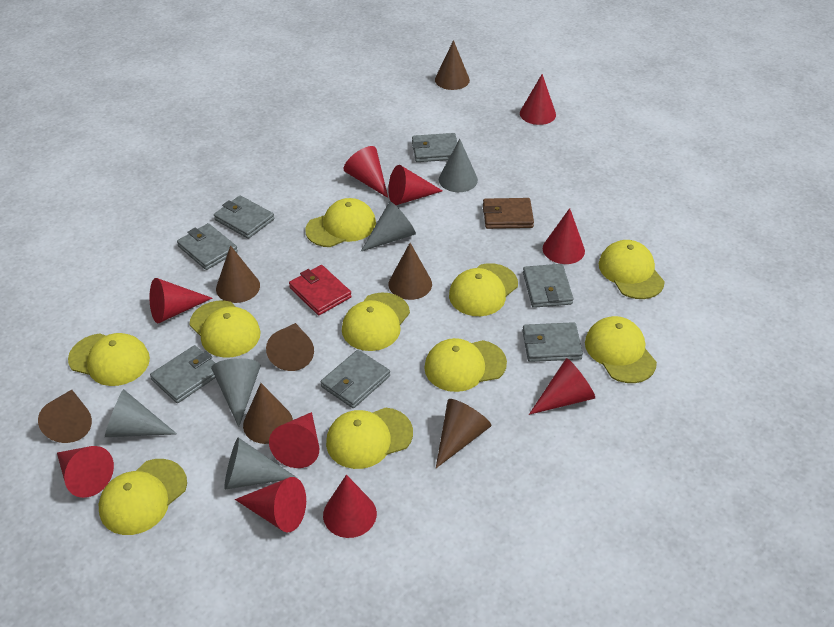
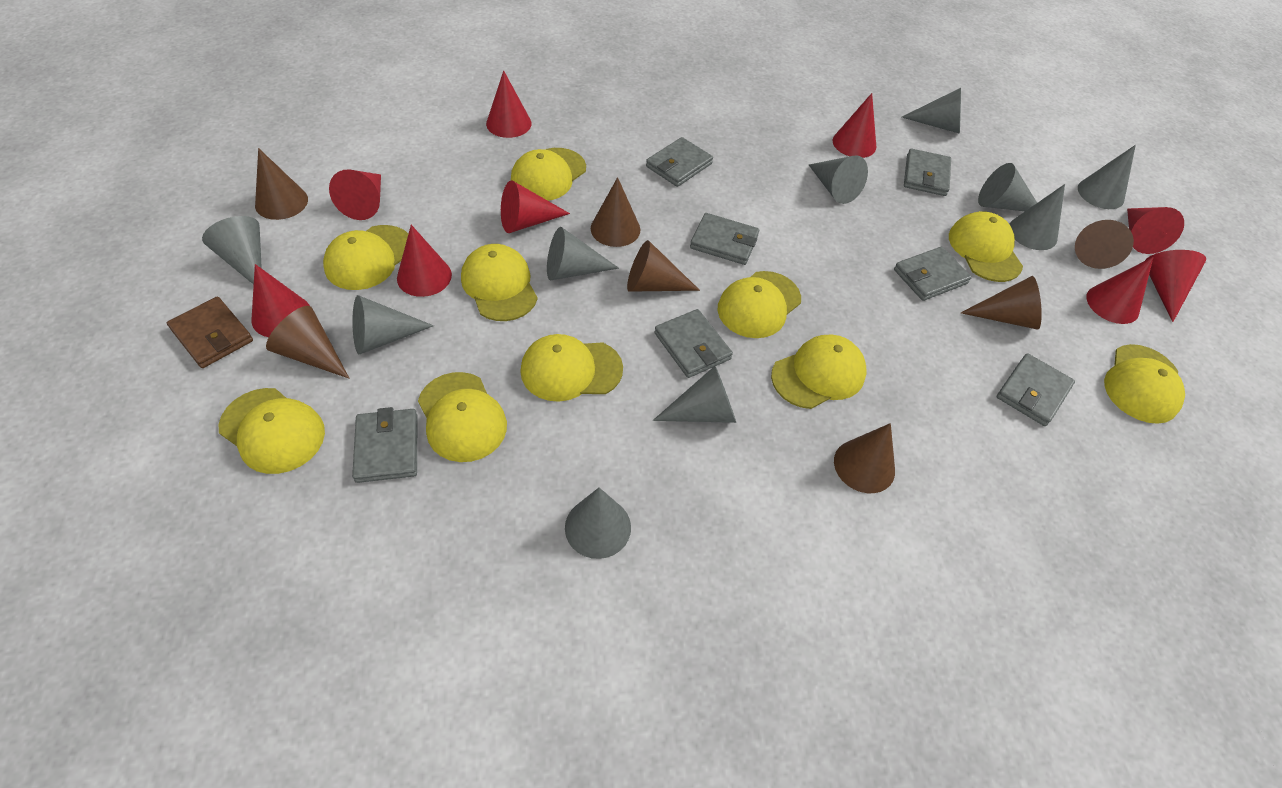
grey cone: [105,389,177,437] [211,358,261,427] [224,437,297,490] [361,201,416,251] [439,139,478,192] = 5 -> [202,216,262,285] [352,295,434,354] [547,227,619,281] [565,487,631,559] [653,366,736,423] [809,155,868,204] [902,88,961,134] [978,163,1037,211] [1010,184,1065,250] [1078,145,1136,209] = 10
red cone: [57,446,114,498] [149,278,212,323] [235,477,306,532] [269,412,319,468] [323,475,377,538] [344,146,388,198] [389,165,443,205] [520,74,556,125] [529,358,595,415] [543,208,585,264] = 10 -> [251,264,310,337] [329,169,381,220] [397,225,452,297] [486,71,531,138] [501,180,570,233] [832,93,876,158] [1087,257,1153,324] [1127,207,1184,254] [1145,250,1206,322] = 9
red wallet: [289,265,352,315] = 1 -> none = 0

